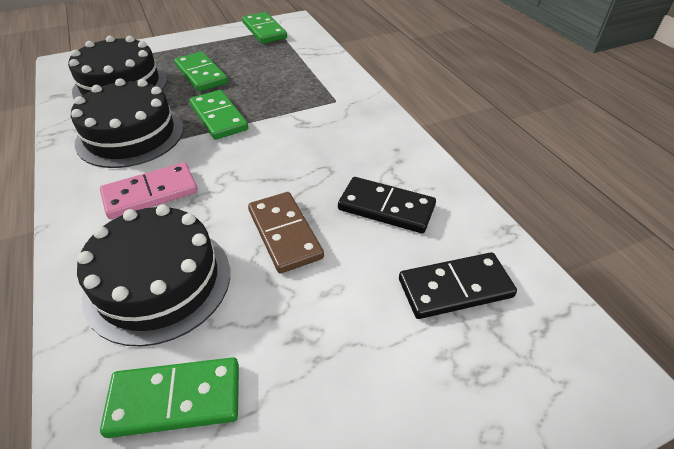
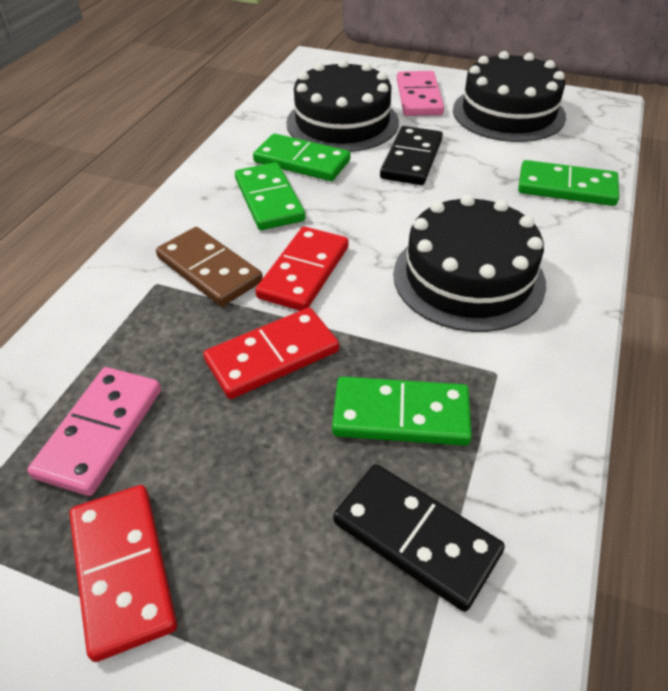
pink domino: [100,162,198,219] = 1 -> [27,367,161,496] [397,71,444,116] = 2
red domino: none = 0 -> [69,485,177,662] [203,308,339,399] [255,227,349,311] = 3

